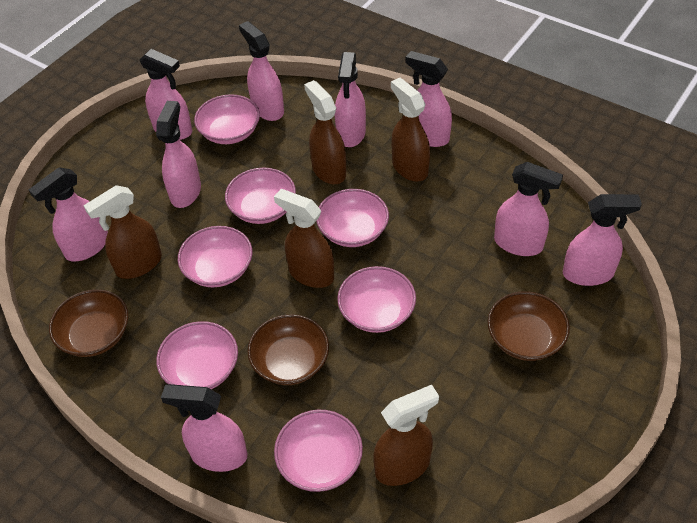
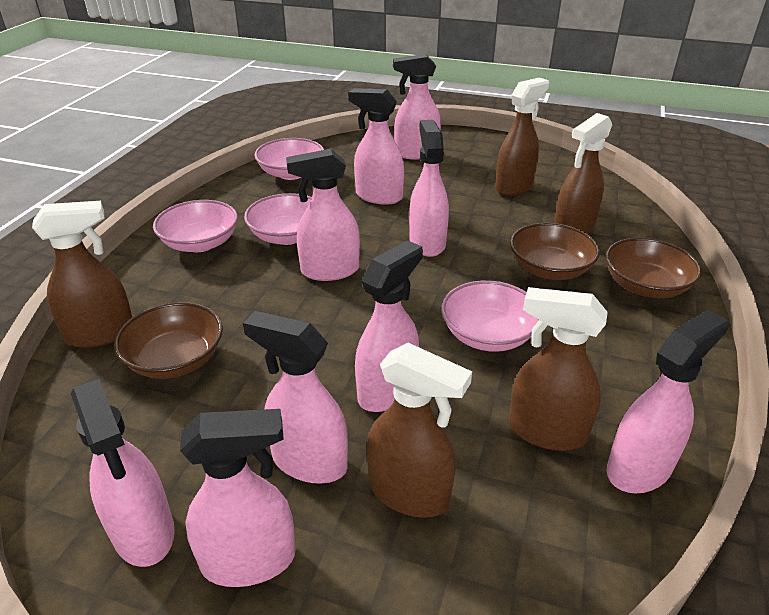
pink bowl: [156,321,238,389] [178,226,252,287] [194,94,260,144] [225,168,296,224] [274,410,363,492] [316,189,389,247] [337,266,416,333] = 7 -> [153,200,238,252] [244,193,312,245] [254,138,324,180] [441,280,539,352] = 4

